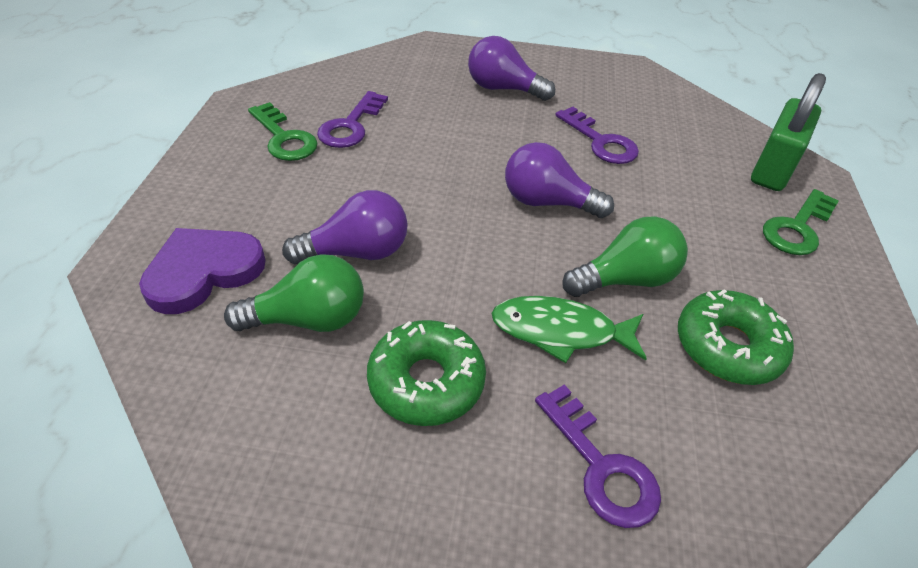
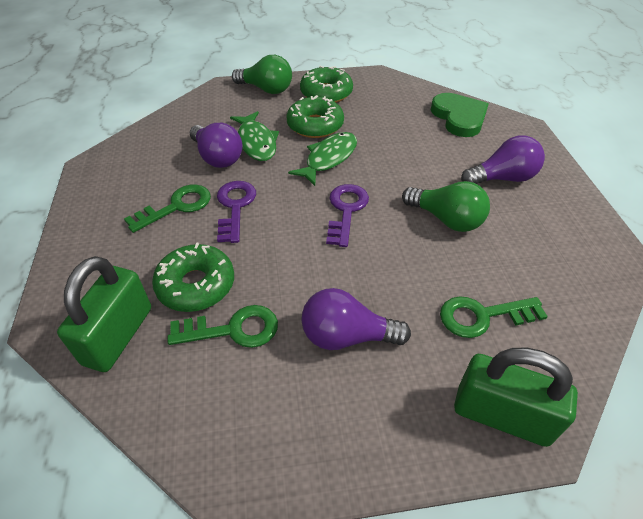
green donut: [367,320,486,426] [678,289,794,385] = 2 -> [152,243,234,312] [286,95,344,138] [300,66,353,103] = 3
green fish: [491,296,647,363] = 1 -> [230,111,279,161] [288,132,357,186] = 2
green heart: none = 0 -> [431,93,488,137] = 1
green key: [248,102,318,161] [763,189,839,255] = 2 -> [124,184,211,233] [168,305,278,348] [440,296,548,338] = 3
green padlock: [751,73,826,191] = 1 -> [57,256,151,372] [454,348,578,447] = 2
purple heart: [139,228,265,314] = 1 -> none = 0
purple key: [317,91,388,148] [535,385,661,528] [555,107,639,164] = 3 -> [217,181,256,243] [326,184,369,247] = 2

